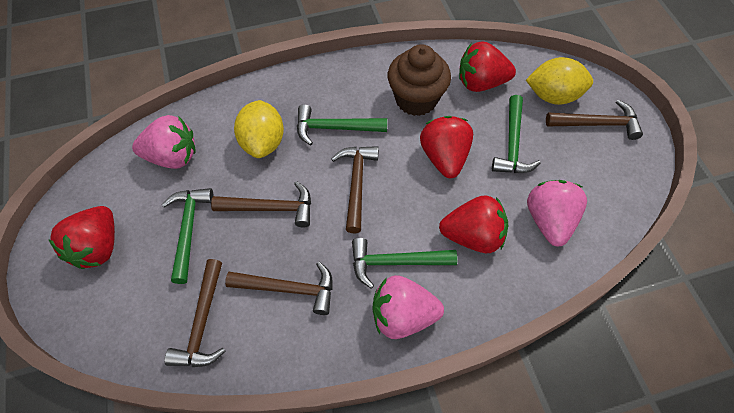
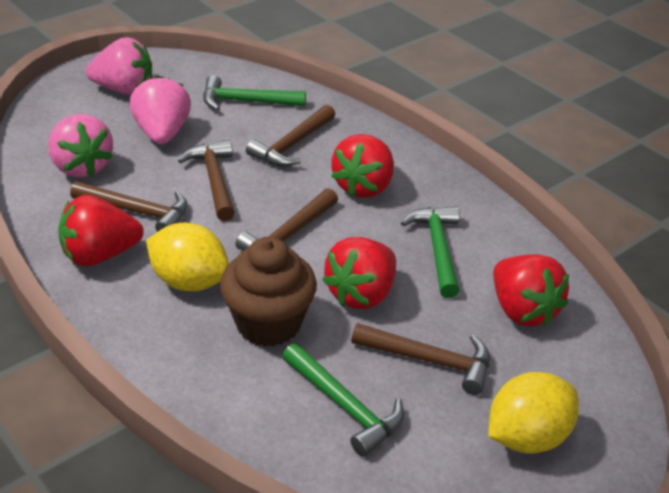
green hammer: [162,188,214,284] [297,104,387,145] [352,238,457,289] [492,95,541,173] = 4 -> [203,75,306,110] [282,343,404,457] [401,207,460,298] = 3

